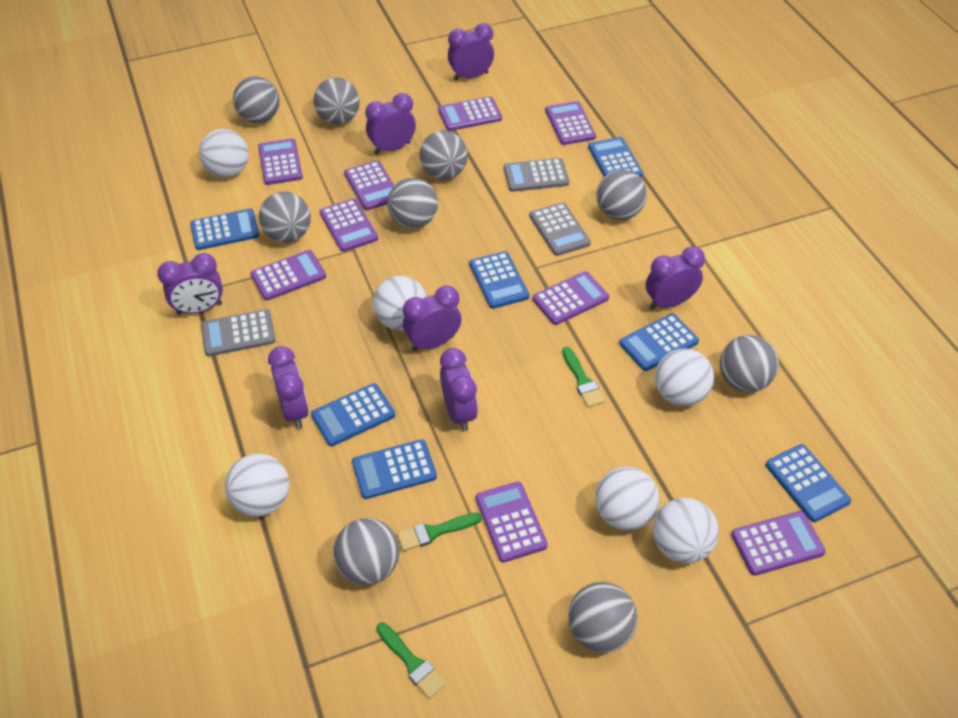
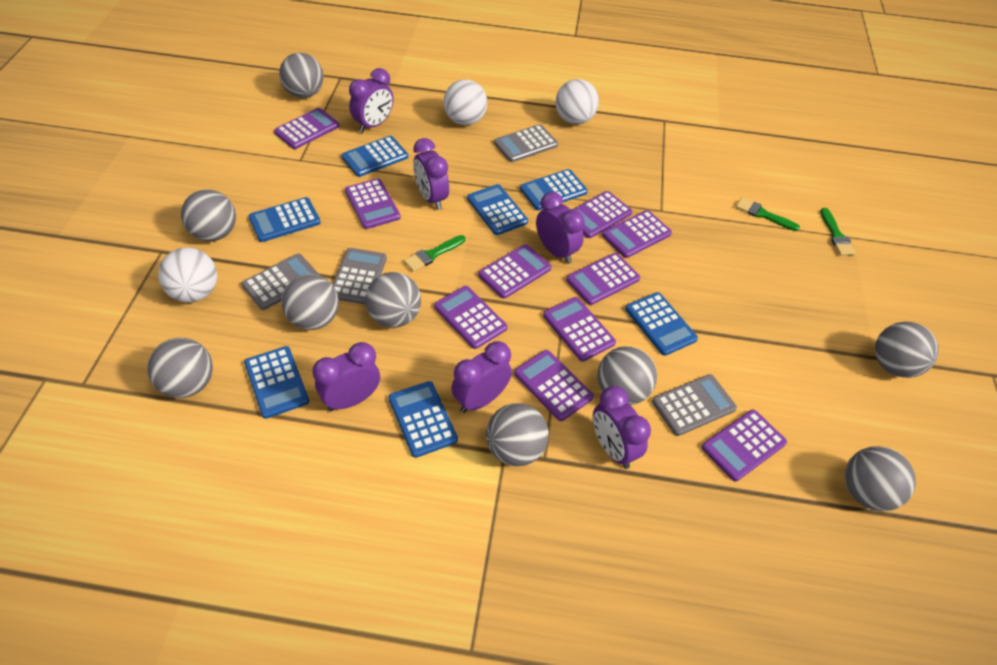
grey calculator: [201,309,276,356] [504,158,569,192] [530,202,591,256] = 3 -> [241,253,320,310] [332,248,387,305] [494,124,558,162] [652,374,737,436] = 4
purple calculator: [251,250,326,301] [258,138,303,185] [320,199,378,252] [344,160,394,210] [438,97,502,131] [476,482,548,563] [532,271,609,325] [545,101,596,145] [731,511,826,576] = 9 -> [274,108,339,149] [345,178,401,229] [434,286,507,349] [478,244,552,299] [514,350,594,421] [543,297,616,361] [566,253,640,305] [572,191,632,238] [602,210,672,258] [702,409,787,482] = 10
purple clock: [157,253,223,315] [268,346,309,429] [365,93,416,155] [403,286,462,352] [440,348,478,431] [448,23,494,81] [645,246,705,310] = 7 -> [312,342,380,411] [349,68,393,133] [413,138,449,210] [451,341,512,413] [536,192,585,264] [593,386,651,469] = 6
white ball: [199,129,249,178] [225,453,289,517] [373,276,427,331] [595,467,659,530] [653,498,719,564] [655,348,714,407] = 6 -> [158,247,217,303] [443,80,487,125] [556,79,599,124] = 3

